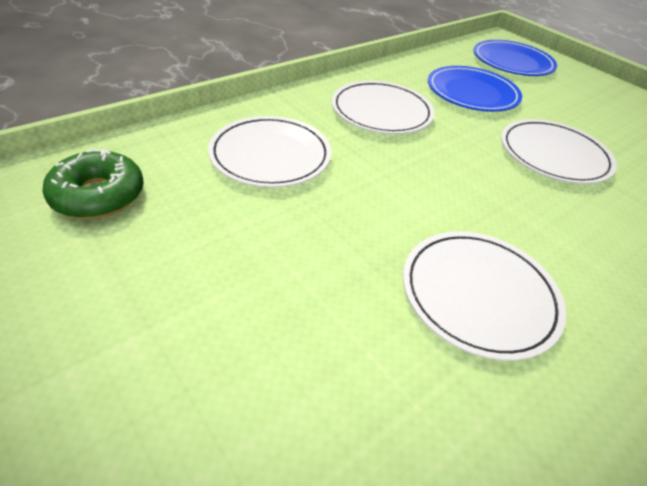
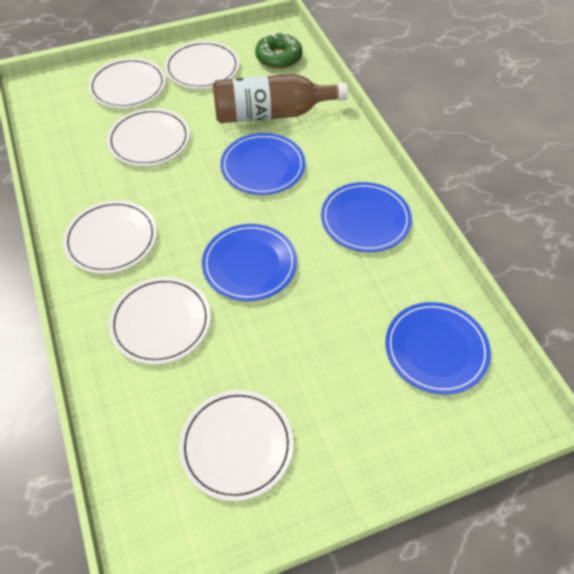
blue plate: [428,66,522,112] [474,40,557,76] = 2 -> [202,224,297,301] [220,133,305,195] [321,182,412,252] [385,302,491,394] = 4
brown bottle: none = 0 -> [213,74,348,123] = 1
white plate: [208,116,332,188] [332,81,435,134] [403,231,566,361] [501,119,617,184] = 4 -> [63,200,157,274] [88,58,166,109] [107,108,190,166] [109,277,211,364] [165,41,240,89] [179,390,294,501] = 6

